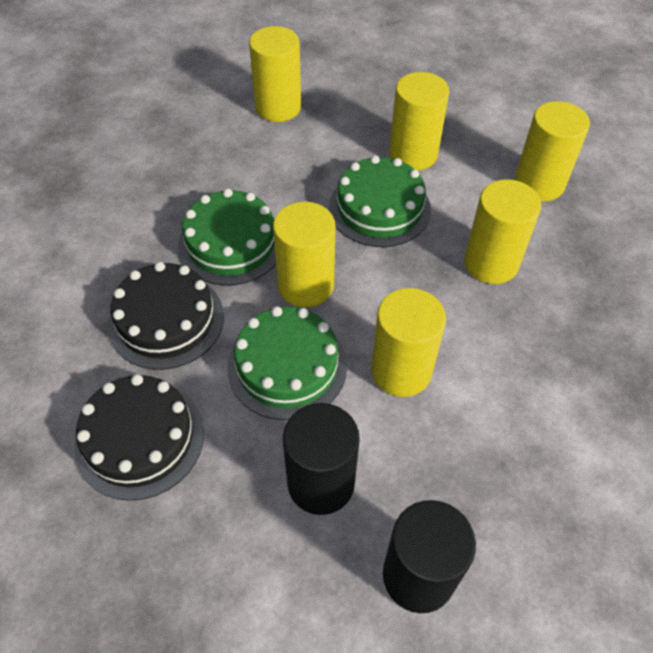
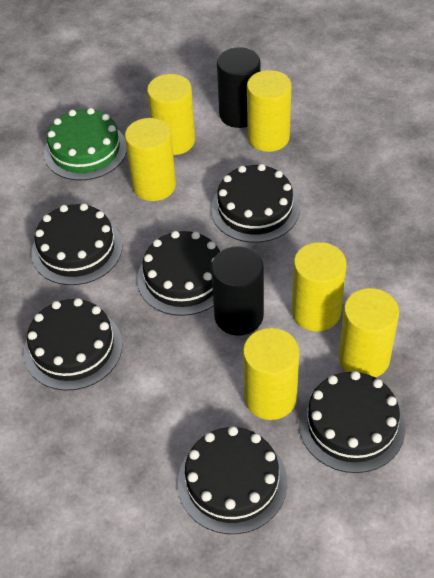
black cake: [74,374,204,501] [108,262,224,370] = 2 -> [24,298,122,391] [31,203,122,285] [137,231,220,316] [178,426,287,534] [211,164,300,243] [299,371,406,473] = 6
green cake: [178,189,276,286] [227,306,347,420] [329,155,431,247] = 3 -> [44,108,127,180] = 1

